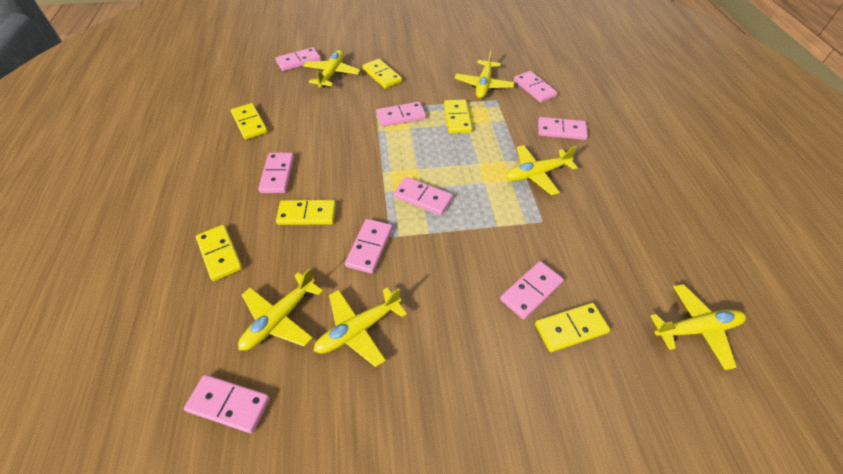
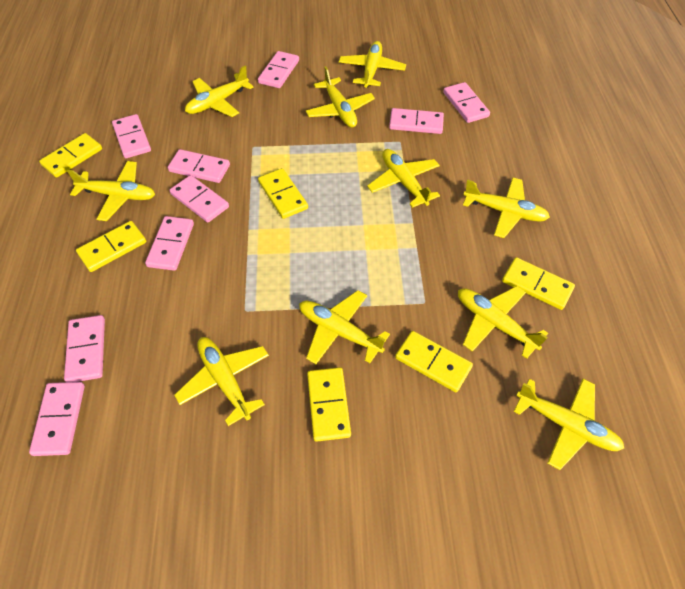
yellow plane: [238,269,323,351] [303,50,360,88] [314,287,407,367] [455,49,515,98] [505,145,578,195] [650,284,746,370] = 6 -> [67,161,155,221] [174,337,269,426] [185,66,254,117] [299,290,390,364] [306,66,375,128] [339,41,406,88] [367,149,440,208] [458,286,548,359] [463,177,550,238] [514,379,624,470] = 10

